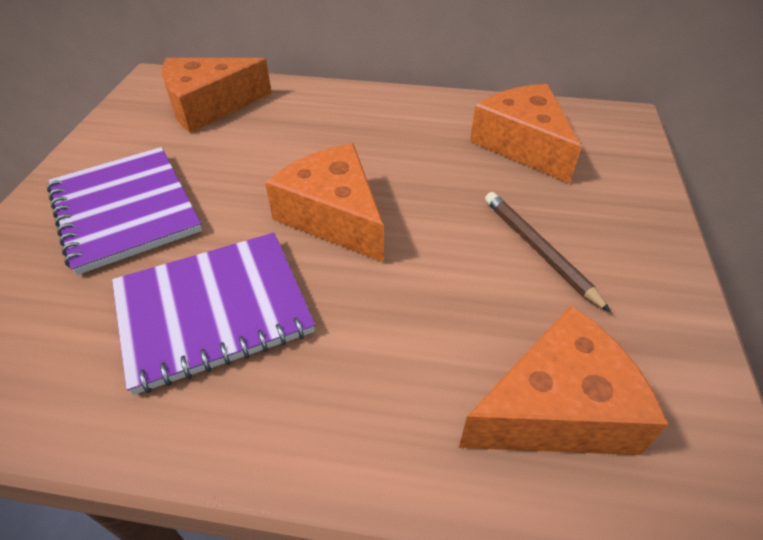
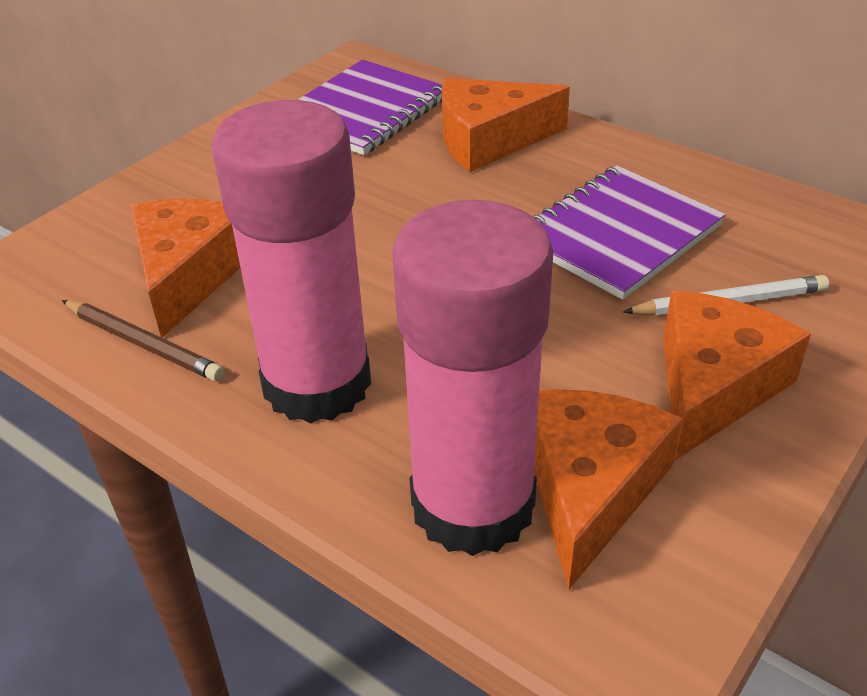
pink glue stick: none = 0 -> [212,100,371,424] [392,200,553,556] = 2
white pencil: none = 0 -> [623,275,829,315] = 1

